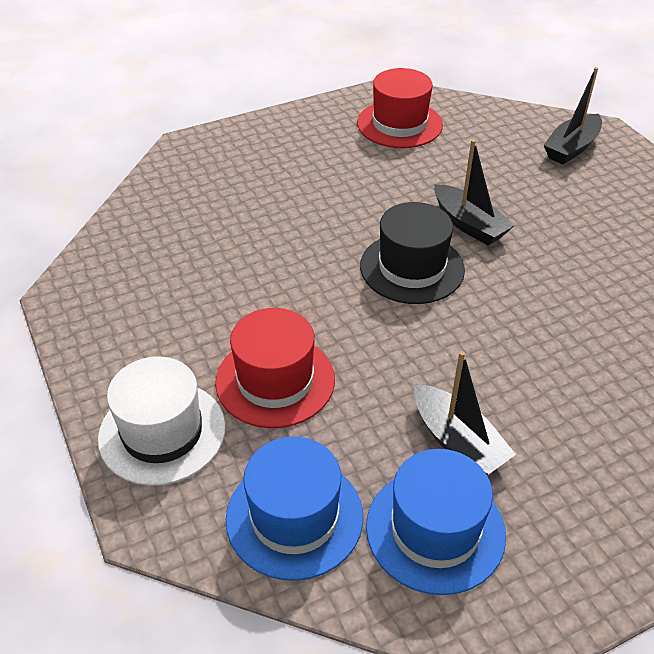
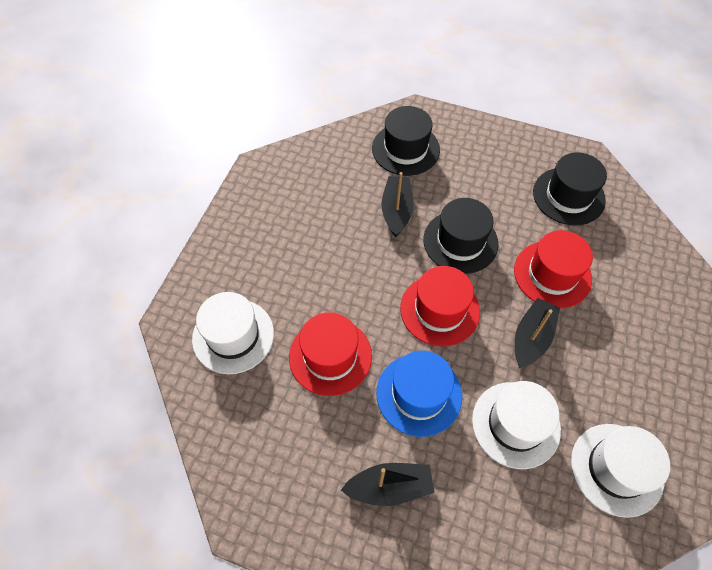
black hat: [360,202,465,304] = 1 -> [372,106,440,176] [423,198,498,274] [533,152,607,226] = 3
blue hat: [226,437,363,581] [366,449,506,595] = 2 -> [376,351,462,437] = 1
red hat: [215,308,335,428] [357,68,443,148] = 2 -> [289,312,372,396] [400,266,480,347] [514,230,593,309] = 3
white hat: [98,357,226,486] = 1 -> [192,292,274,374] [472,381,561,469] [571,424,670,518] = 3

